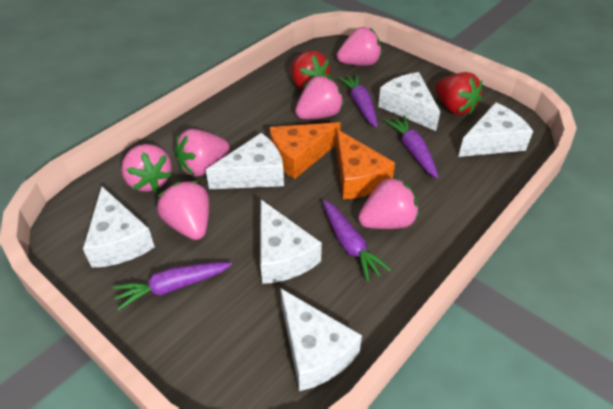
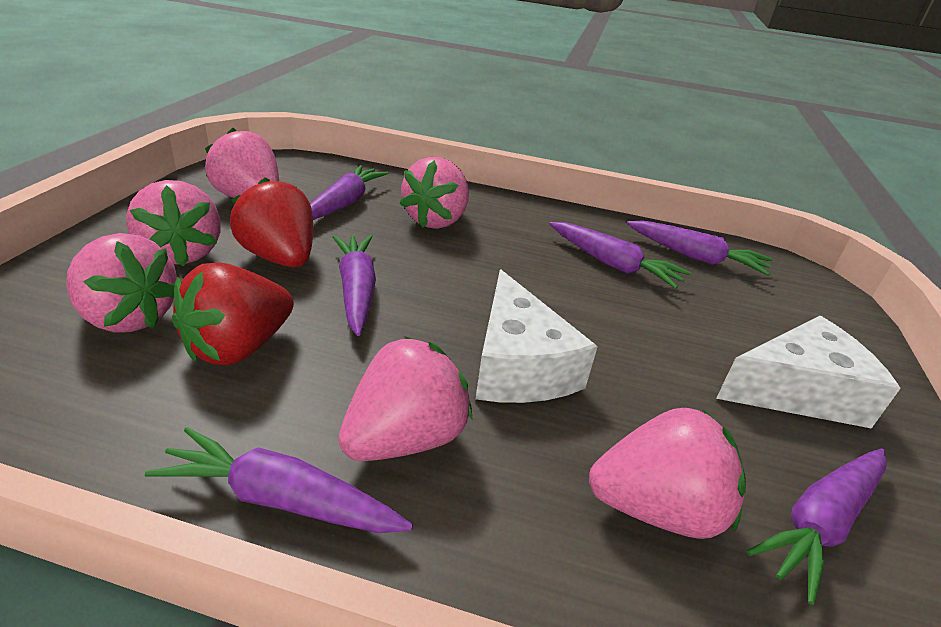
orange cheese: [269,122,341,179] [336,129,395,200] = 2 -> none = 0
purple carrot: [113,262,232,311] [323,200,391,282] [338,74,378,127] [385,116,438,178] = 4 -> [145,427,413,533] [310,165,388,220] [332,235,376,336] [550,222,691,289] [627,220,773,275] [747,449,887,605] = 6
white cheese: [83,187,155,268] [206,133,284,189] [260,200,322,284] [281,289,362,391] [378,72,440,131] [458,102,533,157] = 6 -> [475,269,598,403] [716,316,901,429] = 2

